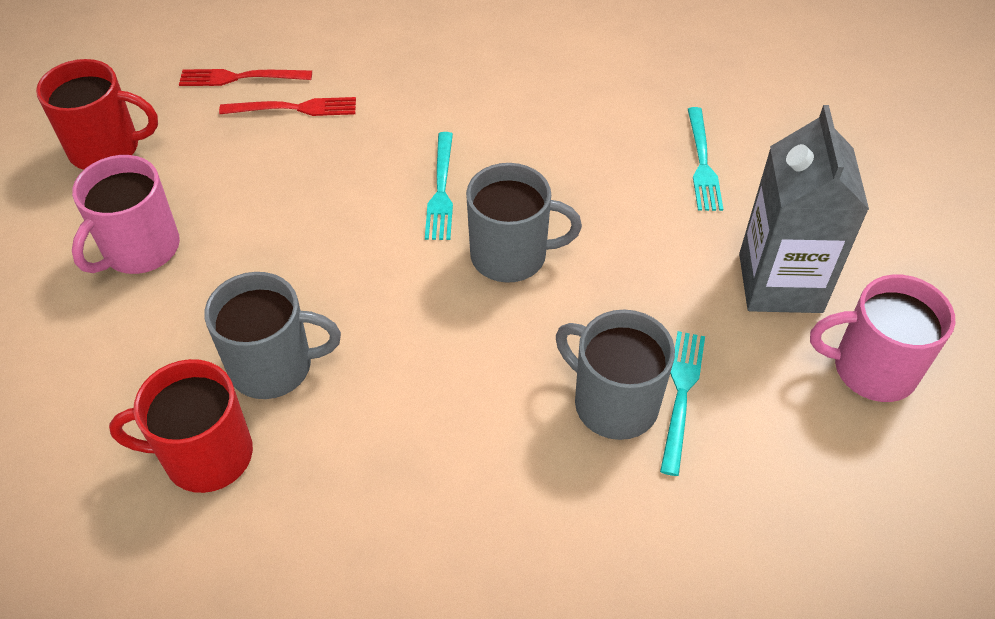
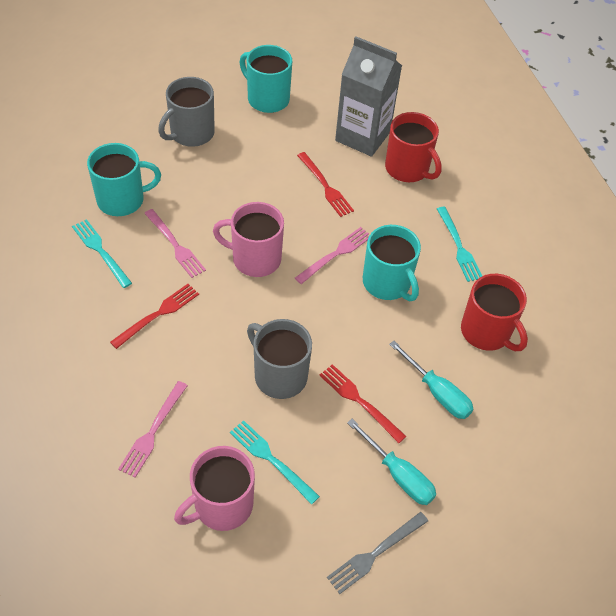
grey fork: none = 0 -> [327,512,428,594] = 1
grey mug: [204,272,341,399] [466,163,582,283] [556,310,675,440] = 3 -> [158,77,215,147] [247,319,312,399] = 2
pink fork: none = 0 -> [118,381,188,478] [144,209,206,278] [295,227,370,284] = 3
red fork: [179,69,312,86] [219,97,356,116] = 2 -> [110,284,199,349] [297,152,354,217] [319,364,406,443] = 3
turquoise mug: none = 0 -> [87,143,161,216] [239,45,292,113] [363,225,421,301] = 3
turquoise screwdriver: none = 0 -> [347,419,436,505] [389,341,473,419] = 2

